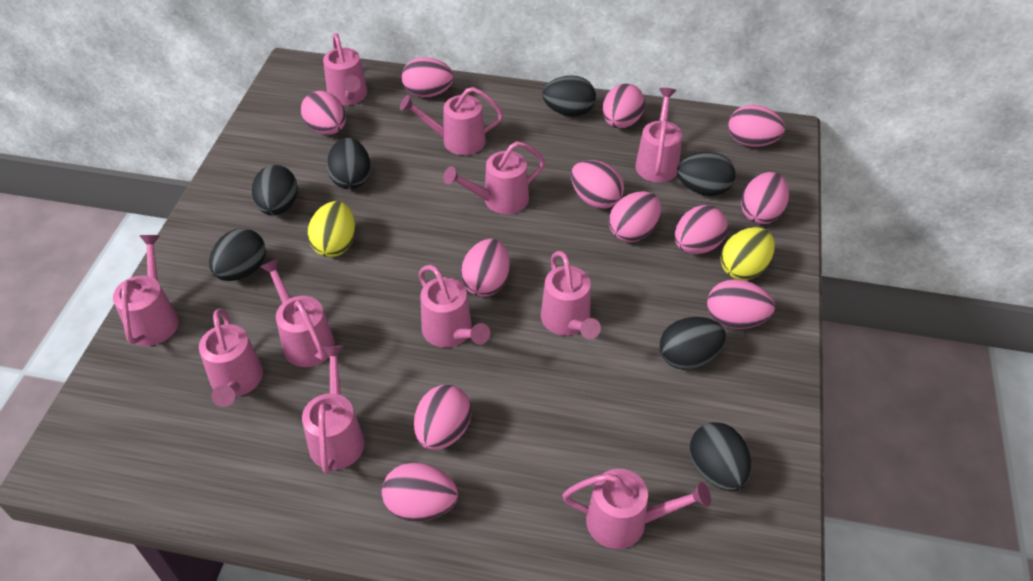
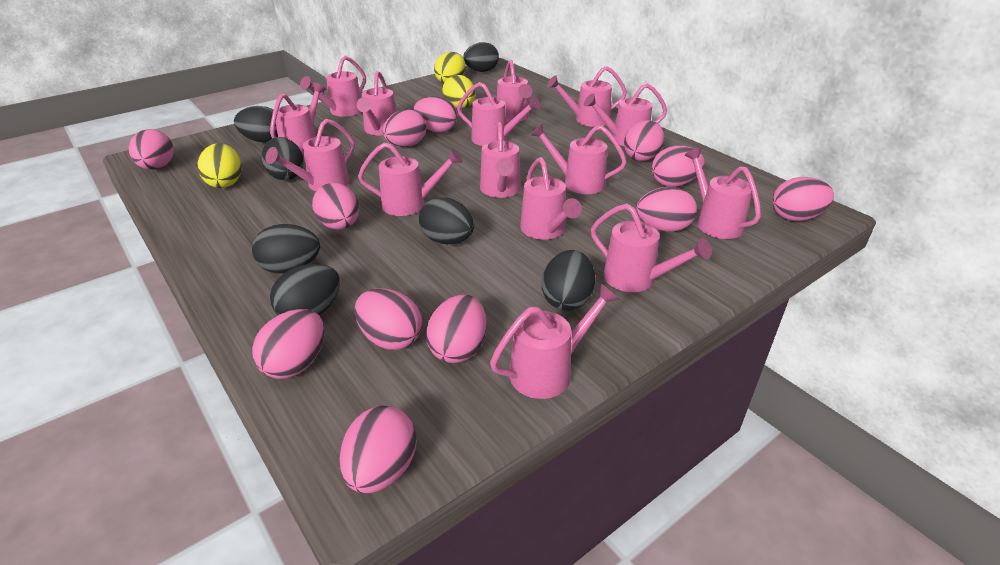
pink watering can: [113,235,179,346] [199,309,263,407] [260,259,335,367] [302,346,365,474] [323,33,367,105] [400,87,503,155] [419,265,490,348] [443,141,545,214] [541,251,601,339] [562,469,711,549] [635,88,682,183] = 11 -> [266,119,355,191] [270,83,326,154] [300,56,366,117] [356,71,397,135] [358,143,463,216] [457,82,541,146] [480,122,521,198] [490,283,619,399] [497,60,532,122] [520,157,582,240] [531,124,627,194] [547,66,627,127] [584,83,667,146] [591,204,711,292] [685,147,761,239] = 15
yellow egg: [308,201,355,257] [720,227,775,280] = 2 -> [198,143,242,188] [434,52,465,83] [442,75,476,109] = 3

